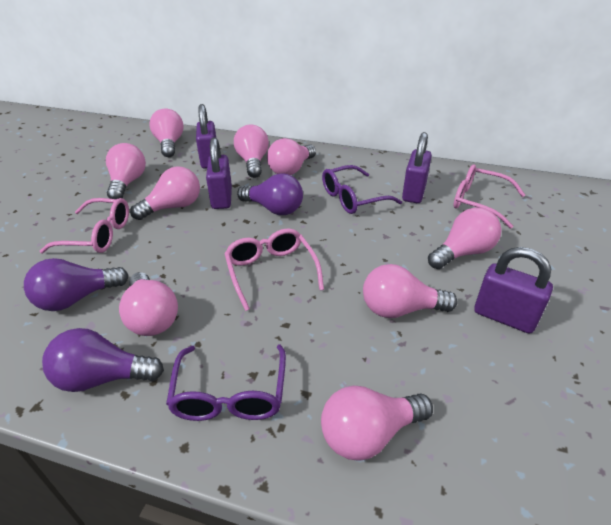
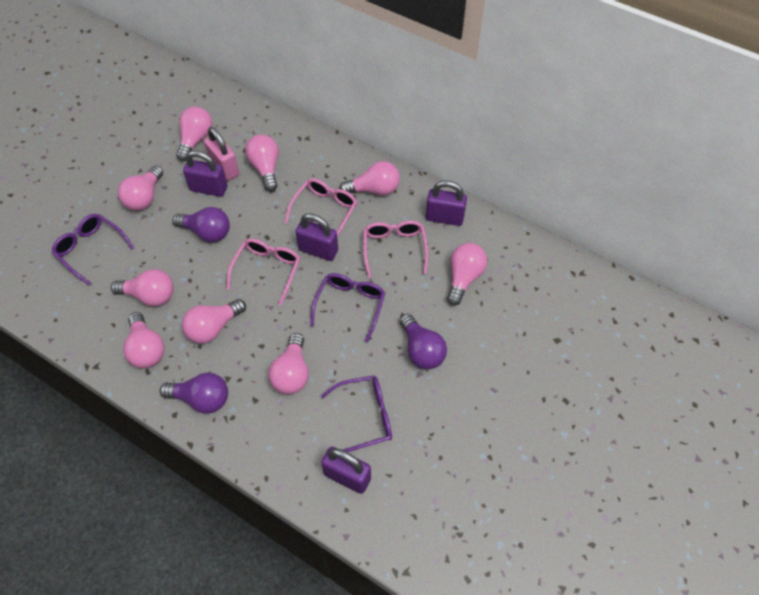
pink padlock: none = 0 -> [204,127,239,181] = 1
purple glasses: [166,344,286,421] [322,165,402,214] = 2 -> [51,214,134,286] [310,273,385,342] [321,375,392,452] = 3

